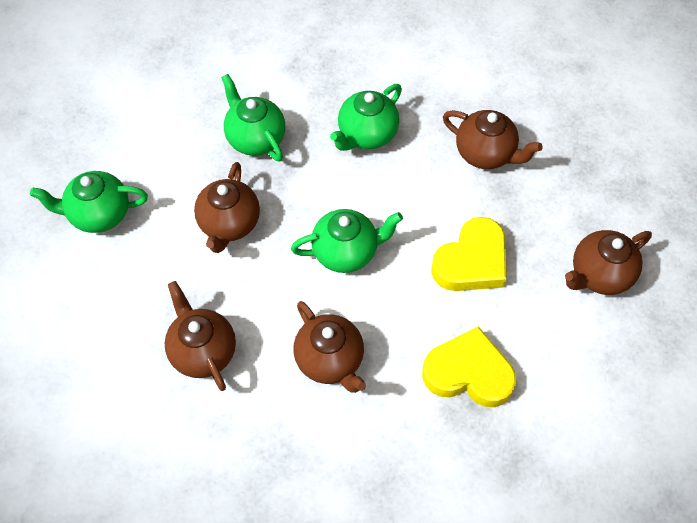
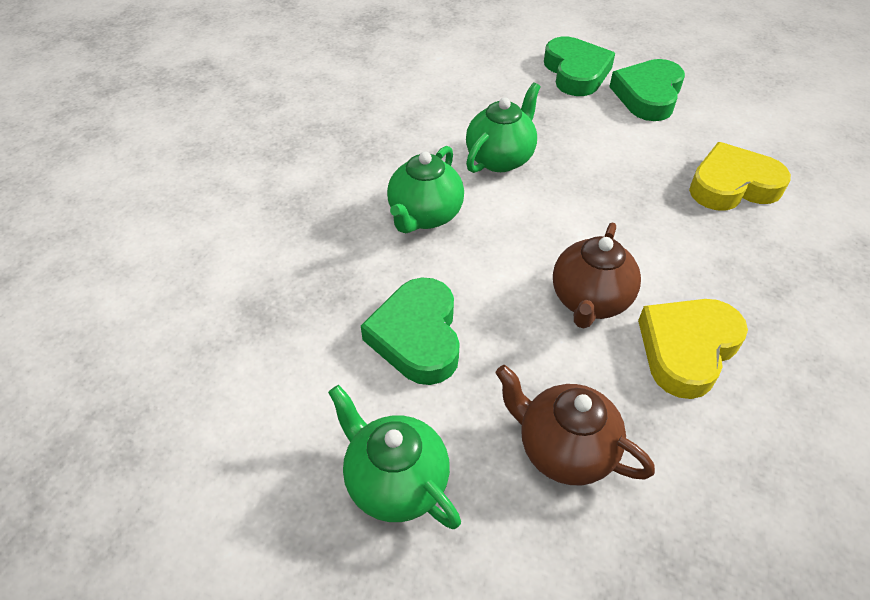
brown teapot: [165,281,236,391] [194,162,260,253] [293,301,366,393] [443,110,543,169] [565,230,652,295] = 5 -> [496,365,655,485] [553,223,641,329] = 2
green heart: none = 0 -> [361,277,460,385] [544,37,615,96] [609,59,685,121] = 3
green teapot: [30,171,148,233] [221,74,285,162] [291,209,403,273] [330,84,402,151] = 4 -> [328,385,461,529] [387,146,464,233] [466,82,541,173] = 3

